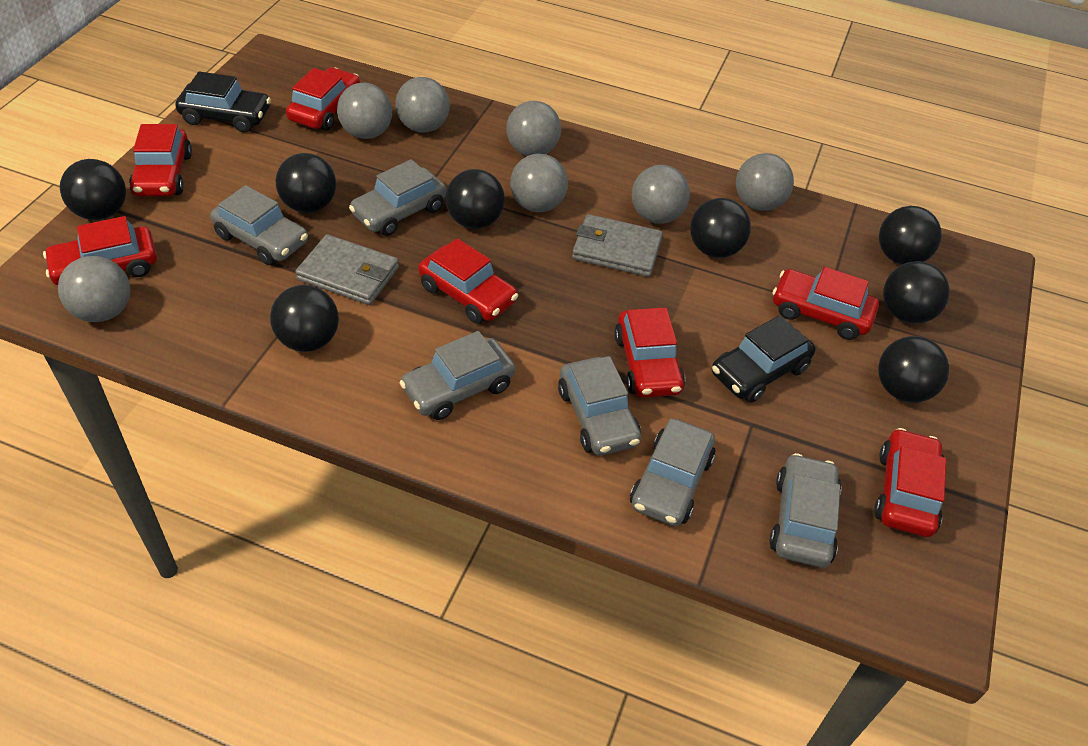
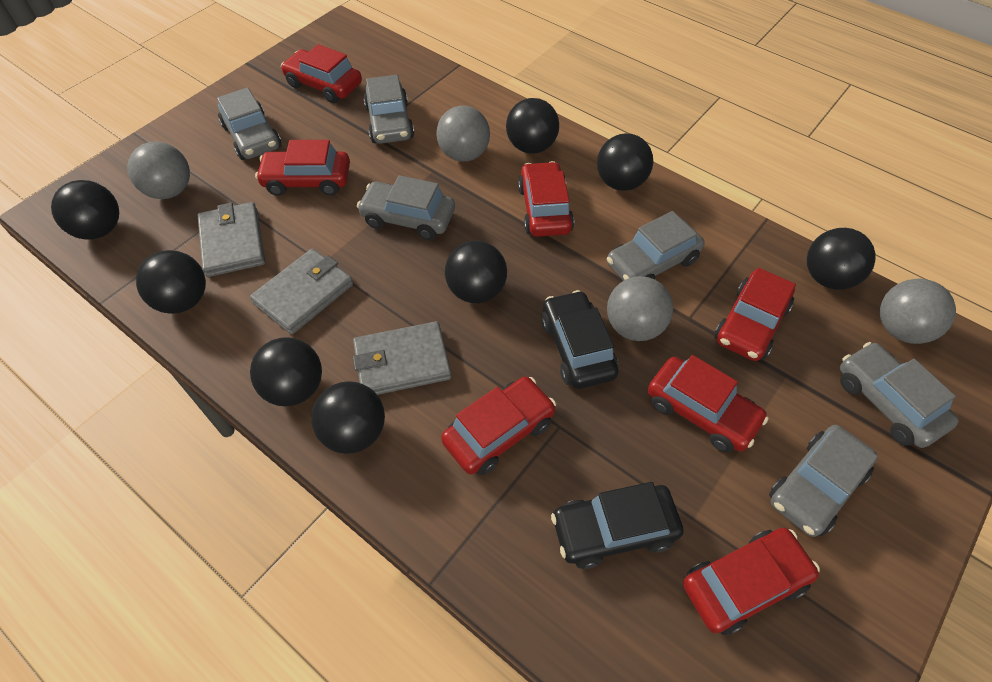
grey ball: [58,256,130,322] [337,83,392,139] [395,77,450,133] [506,101,561,156] [510,153,568,212] [632,165,690,224] [736,153,794,211] = 7 -> [127,142,190,199] [436,106,490,162] [607,276,673,341] [880,279,956,344] = 4
grey wallet: [295,234,399,305] [572,214,663,277] = 2 -> [198,202,265,277] [250,249,353,335] [353,321,451,395] = 3

